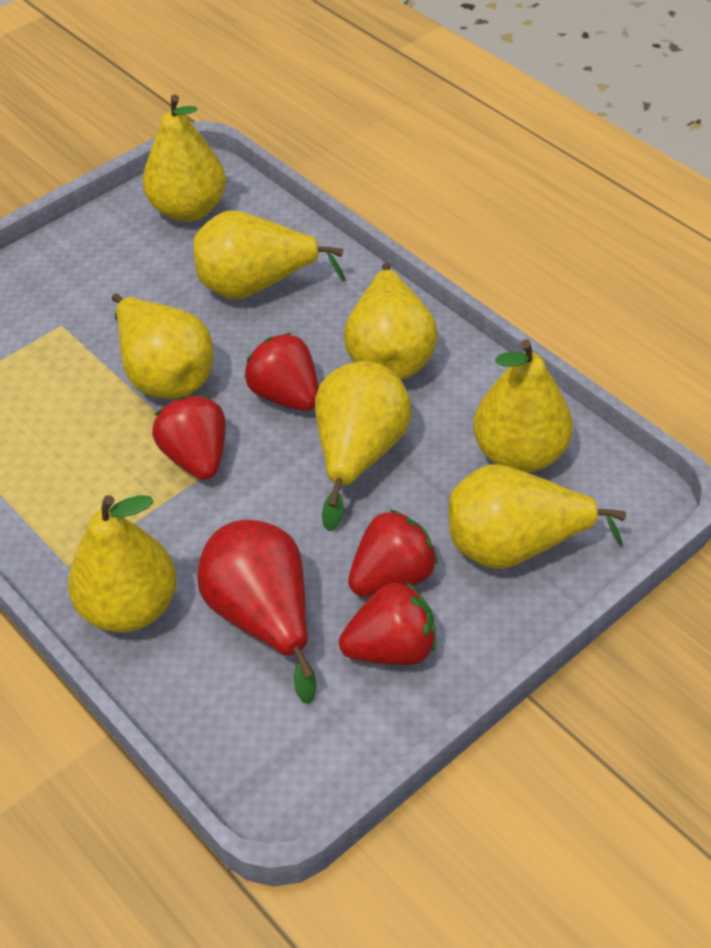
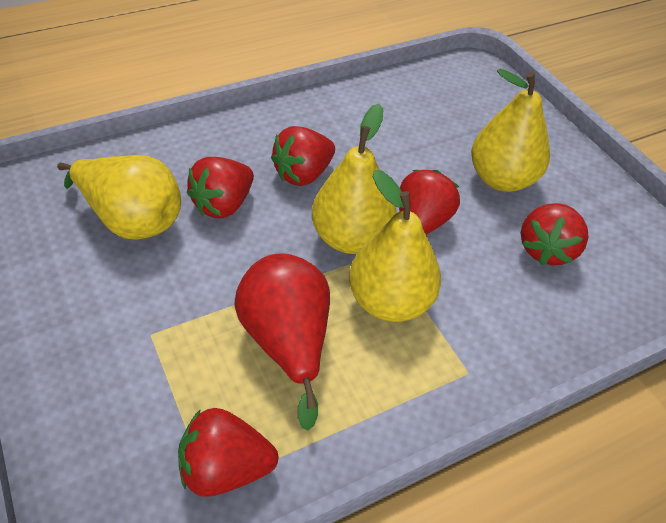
red strawberry: [152,396,226,480] [244,333,319,411] [339,581,436,665] [348,509,438,597] = 4 -> [178,408,278,497] [187,157,254,218] [271,126,335,186] [399,170,460,235] [520,203,589,265] = 5
yellow pear: [68,495,177,633] [112,293,213,399] [143,95,226,222] [194,210,346,300] [315,361,412,531] [344,263,438,380] [449,464,626,569] [473,339,573,473] = 8 -> [57,155,181,240] [312,104,396,254] [349,170,441,322] [471,69,550,192] = 4

